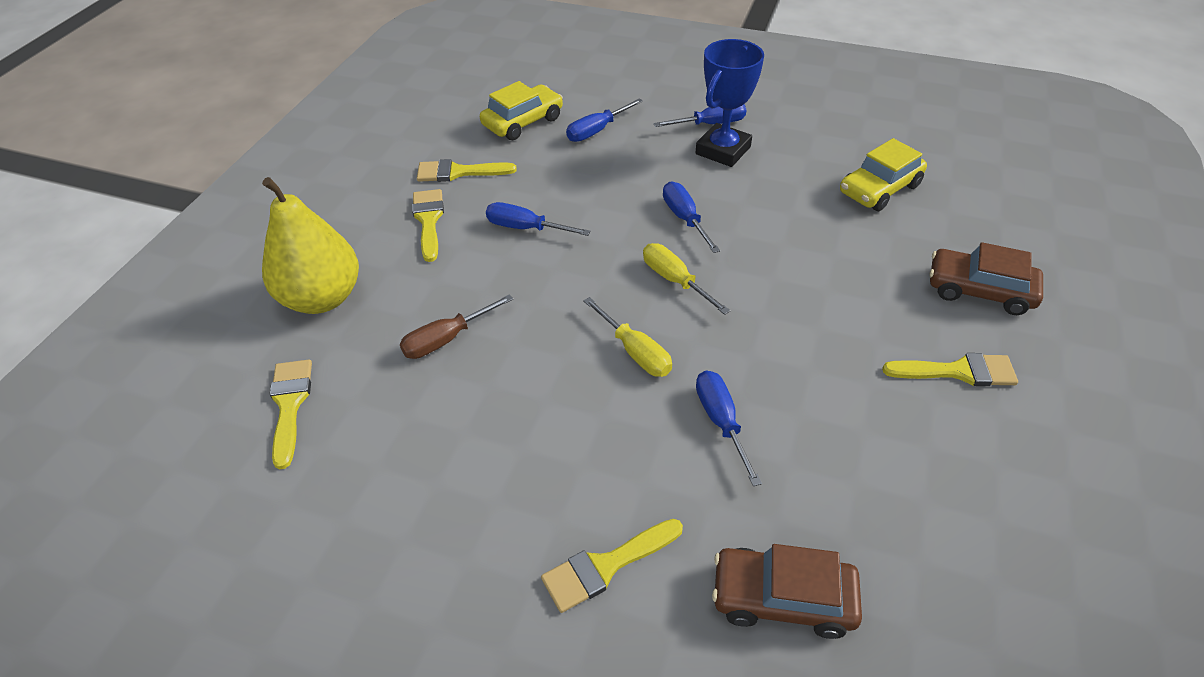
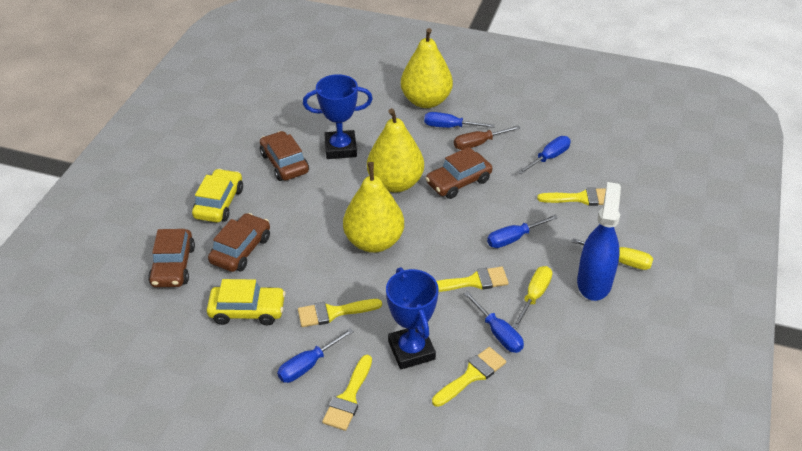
blue spray bottle: none = 0 -> [577,182,621,301] = 1
blue trophy: [696,39,764,167] = 1 -> [303,74,373,159] [386,267,438,369] = 2
brown car: [712,544,862,639] [929,242,1043,315] = 2 -> [148,229,195,287] [208,213,270,272] [260,131,309,181] [425,147,492,199] = 4
yellow pear: [262,177,359,314] = 1 -> [343,162,404,253] [367,108,424,192] [401,28,453,108] = 3

